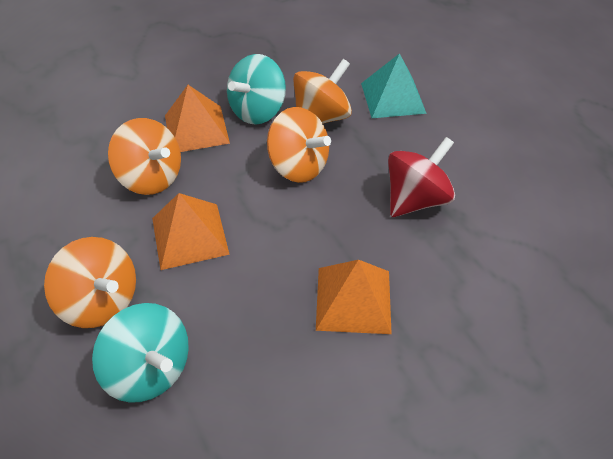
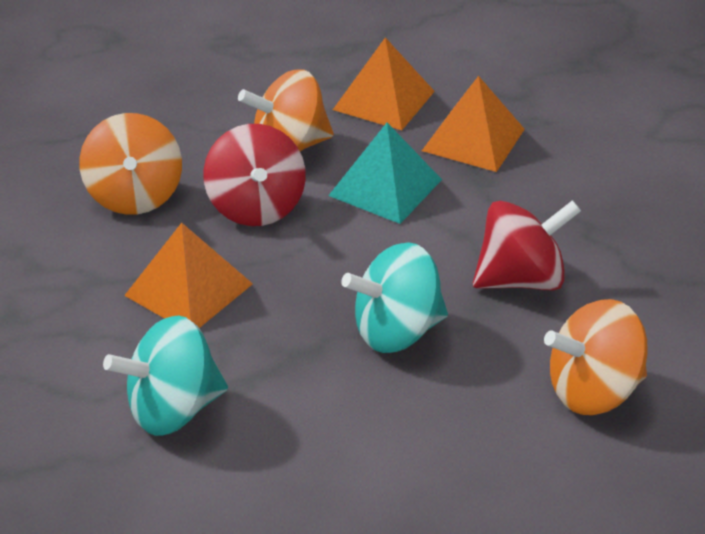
orange spinning top: [44,237,136,328] [108,118,181,195] [267,107,331,183] [293,59,352,124] = 4 -> [79,113,182,215] [238,69,334,152] [544,299,648,415] = 3
red spinning top: [388,137,455,217] = 1 -> [203,124,306,226] [473,200,581,291] = 2

